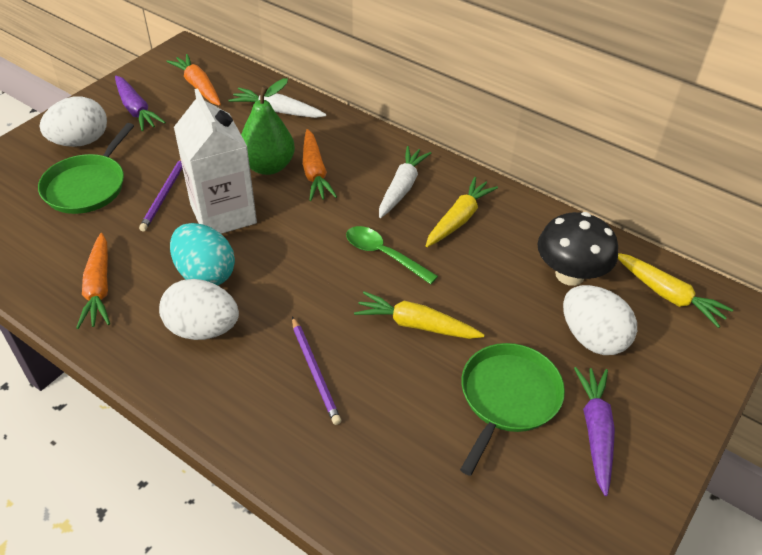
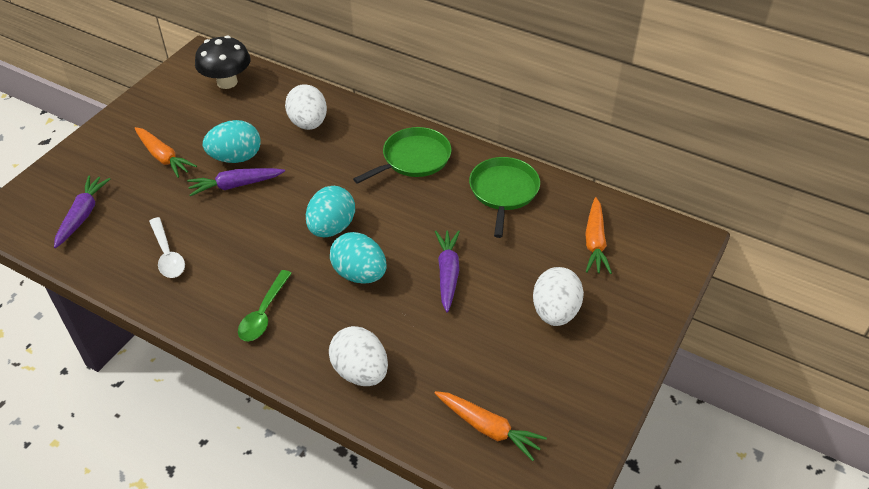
green pear: [241,78,295,175] = 1 -> none = 0
purple carrot: [115,76,166,131] [574,367,615,496] = 2 -> [54,175,110,248] [187,168,285,196] [435,230,460,313] = 3
purple pencil: [139,159,182,231] [292,317,341,425] = 2 -> none = 0
turquoise egg: [170,223,235,285] = 1 -> [203,120,261,163] [306,186,355,237] [330,232,387,283] = 3
white carrot: [229,87,326,118] [379,146,431,218] = 2 -> none = 0
white carton: [174,89,257,234] = 1 -> none = 0
white spoon: none = 0 -> [149,217,185,278] = 1
yellow carrot: [354,291,485,339] [426,177,498,247] [618,253,733,328] = 3 -> none = 0

